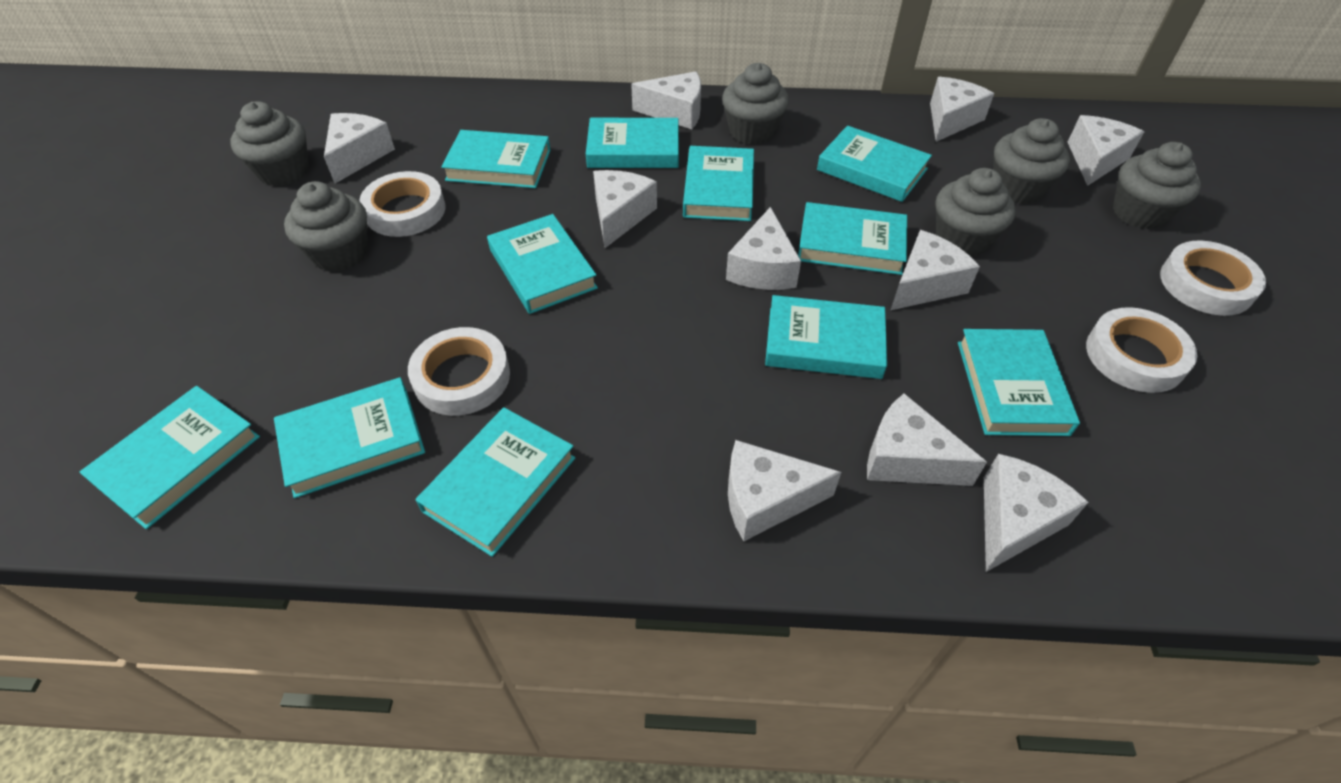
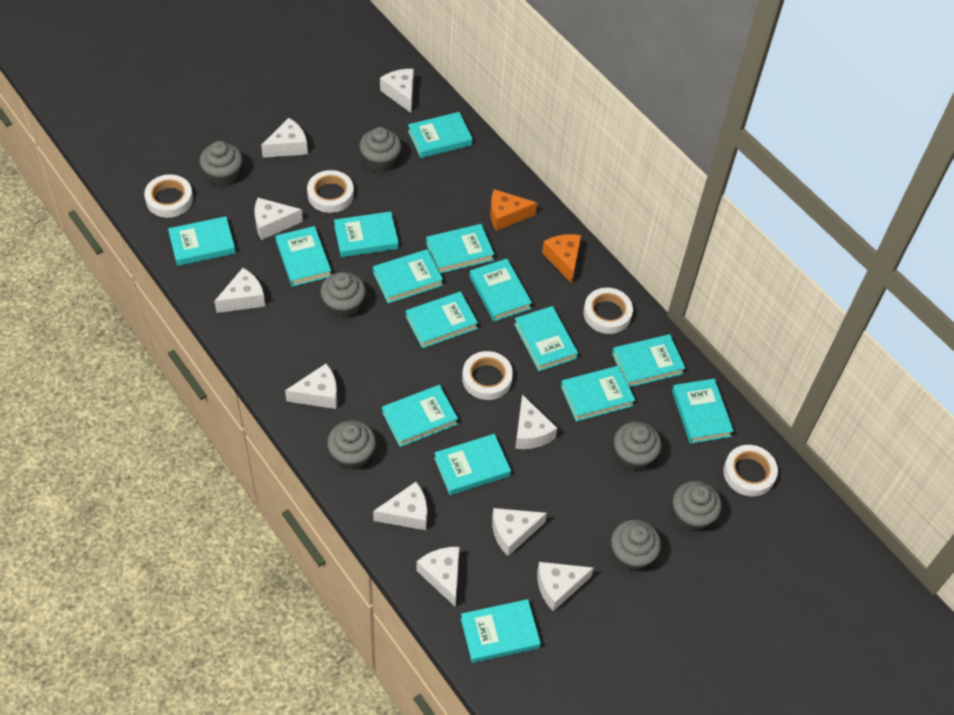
grey cupcake: [230,101,309,186] [284,181,368,272] [722,63,789,145] [936,168,1016,257] [993,118,1070,204] [1113,142,1201,229] = 6 -> [200,141,242,186] [320,272,366,318] [327,420,376,470] [359,127,401,172] [611,520,661,570] [614,422,661,470] [673,481,722,531] = 7
orange cheese: none = 0 -> [490,189,537,231] [542,234,581,283] = 2
turquoise book: [80,386,260,529] [274,377,425,498] [415,407,576,557] [441,130,550,188] [487,214,598,314] [586,118,679,168] [683,146,754,221] [765,295,887,379] [798,202,907,275] [817,126,932,202] [958,329,1080,436] = 11 -> [168,216,236,266] [275,226,331,287] [334,211,399,257] [373,249,443,303] [382,385,458,447] [406,291,478,348] [408,112,473,158] [426,224,494,274] [434,434,511,495] [461,599,541,663] [470,259,532,321] [514,306,578,371] [561,366,635,422] [612,334,686,387] [672,379,734,444] = 15
white tape: [359,171,446,237] [408,327,510,416] [1086,307,1197,393] [1160,240,1266,316] = 4 -> [144,174,193,218] [307,170,354,213] [462,351,513,400] [583,288,633,334] [723,445,778,496] = 5

